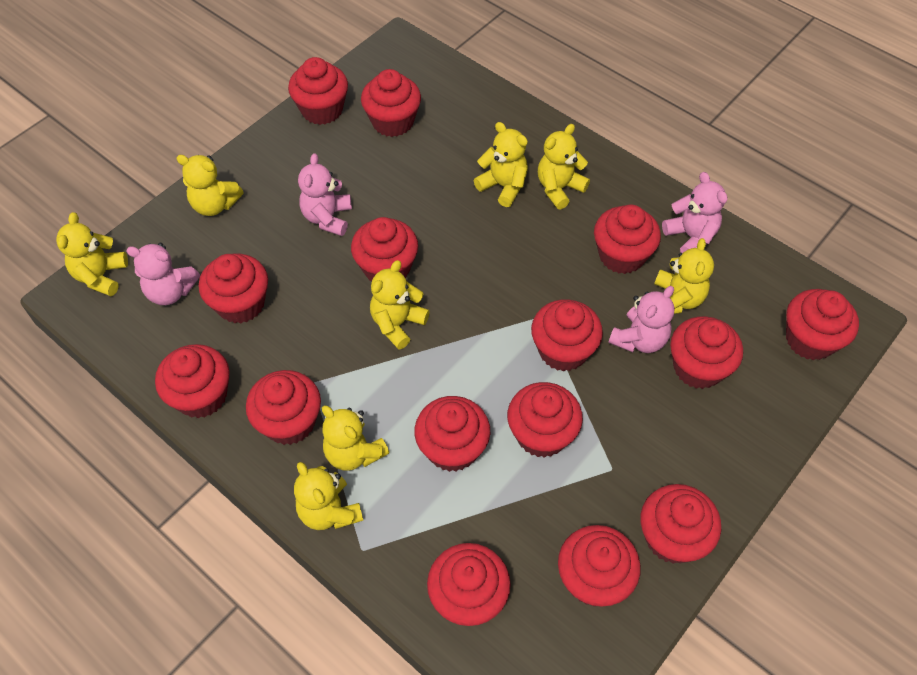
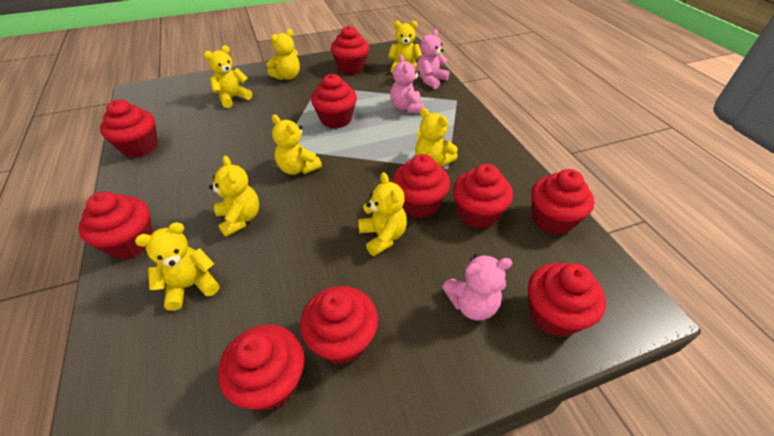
pink teddy bear: [126,243,200,305] [298,153,352,236] [608,286,675,353] [662,172,727,253] = 4 -> [390,55,424,113] [417,29,449,89] [442,254,512,321] = 3
red cupcake: [155,344,230,418] [199,254,268,323] [246,370,321,445] [288,57,348,125] [351,217,418,281] [361,69,421,137] [414,396,490,472] [427,543,511,626] [507,382,583,458] [531,299,603,372] [558,525,641,607] [594,204,661,274] [640,484,721,564] [670,316,743,389] [786,289,859,360] = 15 -> [78,192,153,259] [100,100,158,158] [218,325,305,411] [300,286,378,365] [311,74,357,128] [331,26,369,74] [392,154,450,218] [453,164,513,229] [528,263,606,337] [531,169,594,235] = 10

